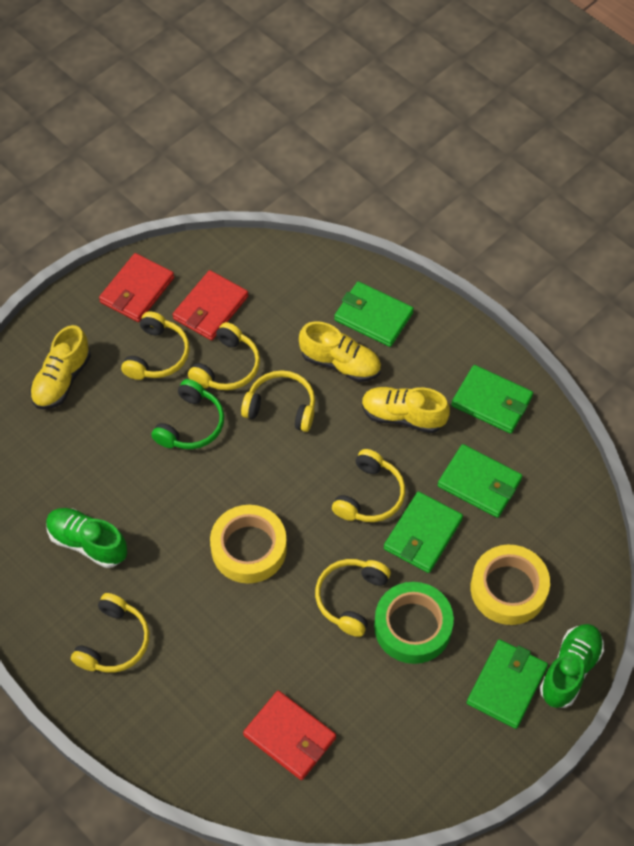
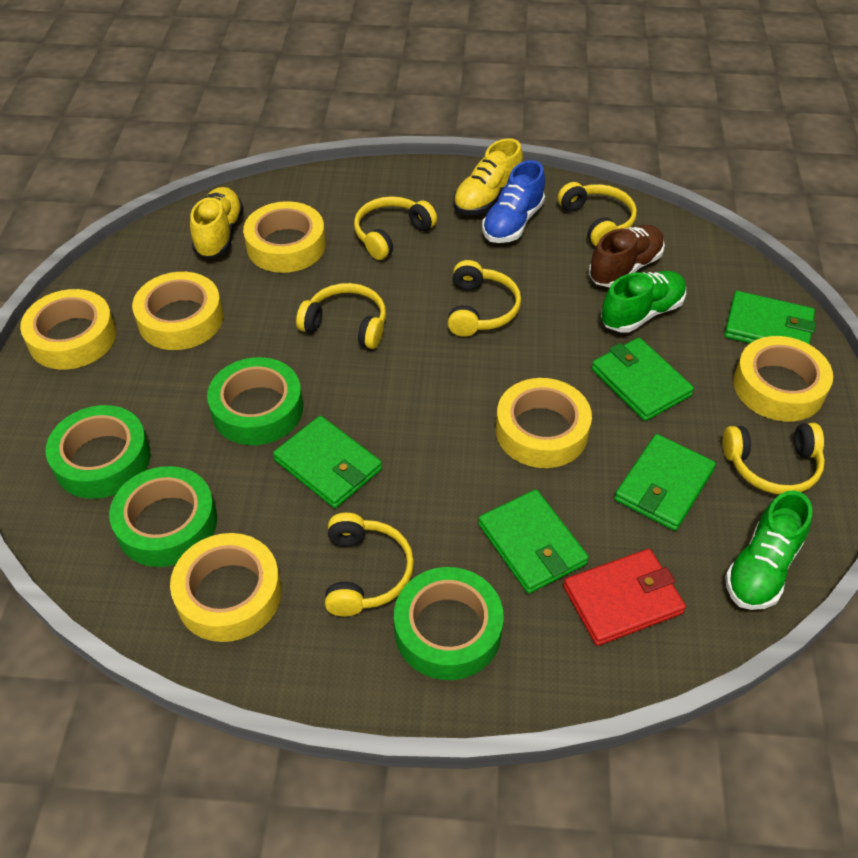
blue shoe: none = 0 -> [482,160,545,243] = 1
brown shoe: none = 0 -> [589,225,665,287] = 1
green headphones: [151,379,224,449] = 1 -> none = 0
green tape: [374,582,454,664] = 1 -> [46,405,150,499] [109,466,217,567] [207,357,303,445] [394,567,504,680] = 4
red wallet: [99,253,174,322] [173,270,248,341] [243,690,336,780] = 3 -> [563,549,686,646] = 1
yellow shoe: [30,325,91,409] [299,321,381,382] [362,387,450,433] = 3 -> [190,187,244,259] [453,138,523,215] = 2
yellow tape: [210,505,287,583] [471,545,550,625] = 2 -> [20,289,116,370] [132,272,223,350] [170,533,282,642] [243,201,326,273] [496,378,592,468] [734,336,833,422] = 6

